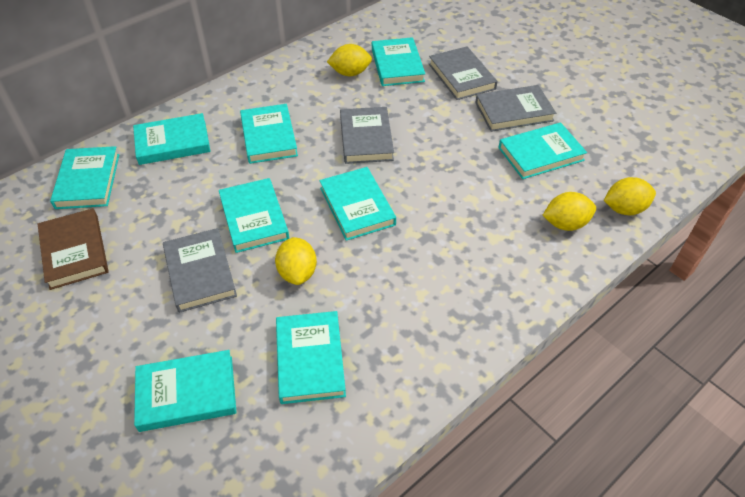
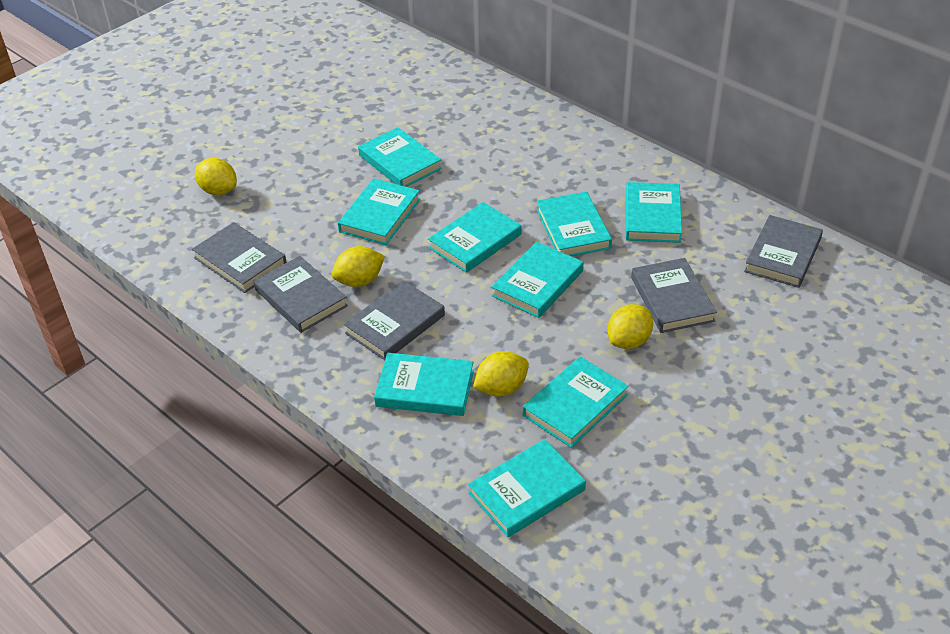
brown book: [38,208,109,290] = 1 -> none = 0
grey book: [163,228,237,313] [340,107,394,164] [429,47,498,100] [475,85,556,132] = 4 -> [192,222,287,293] [253,256,348,333] [344,280,445,360] [631,258,717,333] [744,215,823,288] = 5

